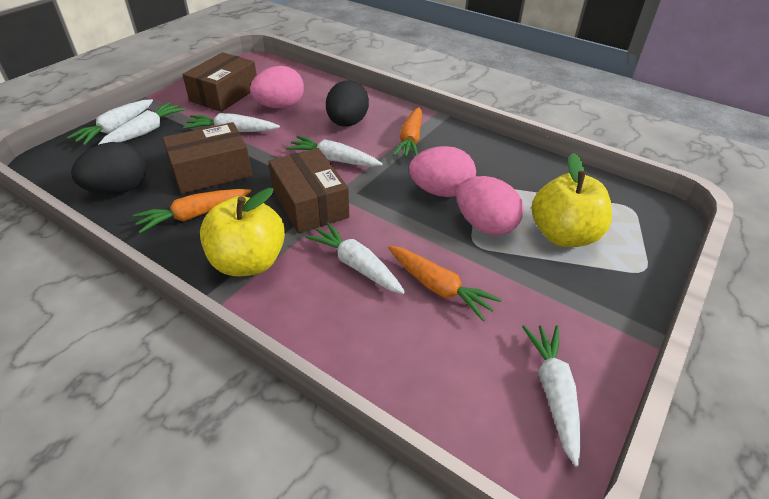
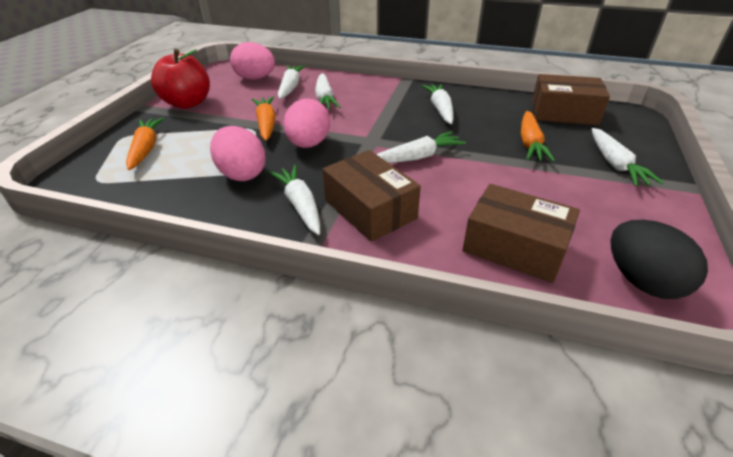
black egg: [71,142,147,195] [326,80,369,127] = 2 -> [611,220,708,299] = 1
red apple: none = 0 -> [151,49,210,109] = 1
yellow apple: [200,188,285,276] [532,153,612,247] = 2 -> none = 0

